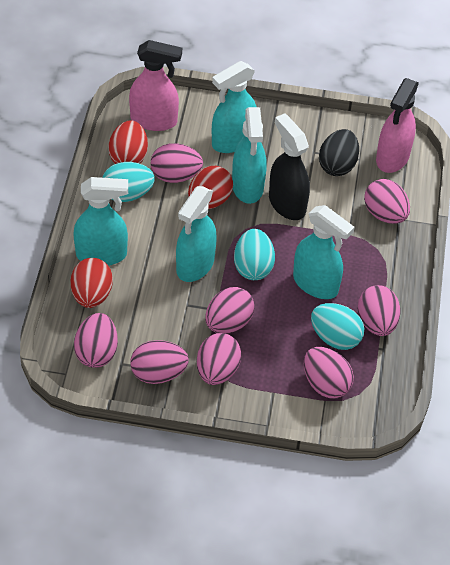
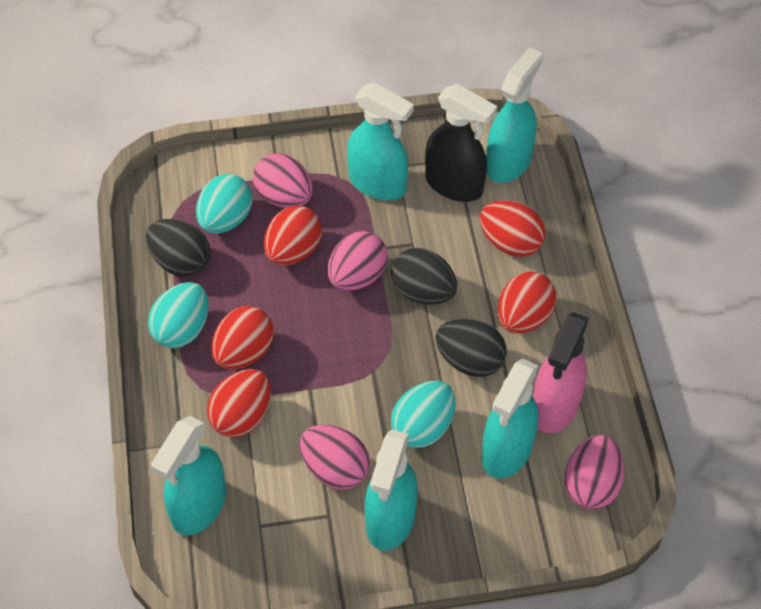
black egg: [319,129,359,176] = 1 -> [146,219,210,277] [391,248,457,305] [436,319,507,377] = 3
pink egg: [74,313,118,368] [130,340,189,384] [151,143,203,183] [197,333,241,385] [205,287,255,333] [304,347,354,399] [358,285,400,336] [364,179,410,224] = 8 -> [253,154,313,208] [300,424,370,490] [327,231,388,291] [564,435,624,510] = 4
pink spray bottle: [129,40,182,131] [376,78,419,173] = 2 -> [533,312,589,433] = 1
red egg: [71,258,113,308] [108,120,148,164] [188,166,233,209] = 3 -> [207,369,271,437] [211,306,274,369] [264,205,322,265] [480,200,546,257] [498,271,556,334] = 5

